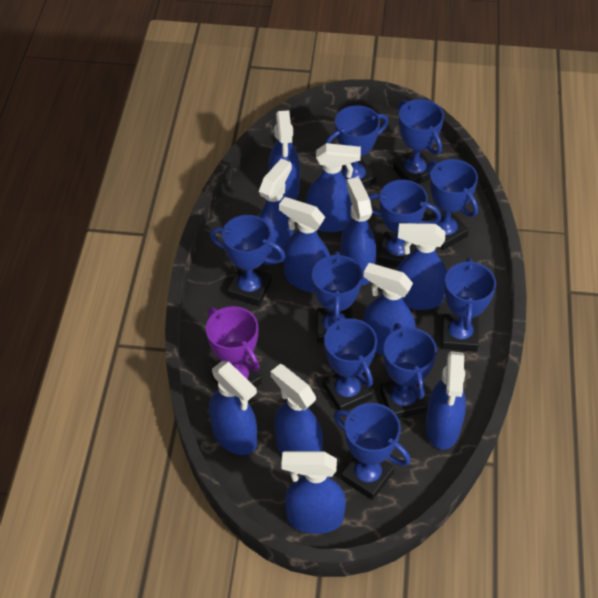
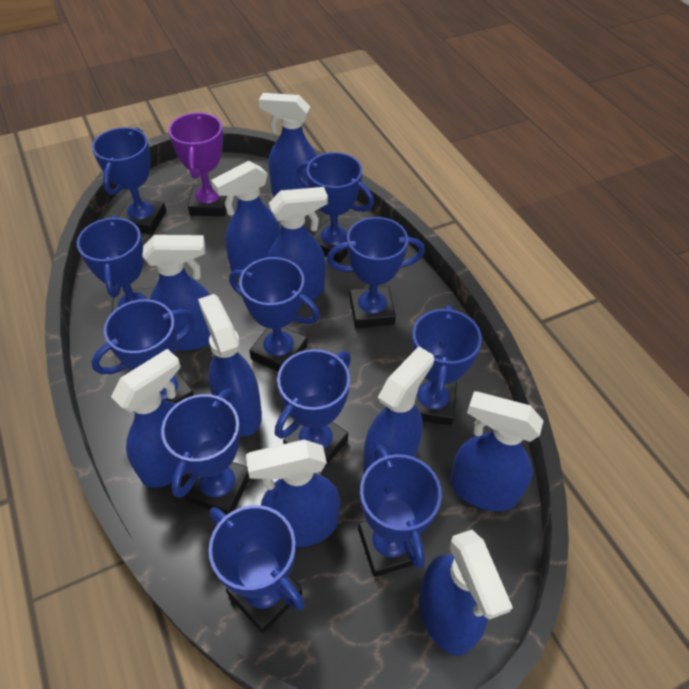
blue spray bottle: [209,361,257,455] [259,159,293,265] [268,110,300,200] [271,364,323,454] [279,197,330,293] [281,451,346,534] [306,143,361,232] [340,177,376,285] [363,263,416,355] [397,223,447,310] [425,351,466,450] = 11 -> [111,349,187,488] [142,235,211,350] [198,294,262,437] [211,161,281,278] [246,440,340,548] [259,93,317,197] [267,187,328,304] [363,347,434,473] [419,530,513,656] [450,391,544,511] = 10
blue trophy: [210,215,285,306] [312,251,363,343] [323,317,377,411] [325,105,388,188] [333,403,411,500] [369,180,441,267] [380,323,437,419] [393,99,444,184] [427,159,478,250] [441,258,496,352] = 10 -> [77,215,154,313] [91,299,195,404] [92,127,166,235] [161,389,250,515] [208,505,305,633] [229,257,320,372] [275,349,351,473] [296,152,374,263] [327,217,425,328] [358,445,442,577] [412,305,482,426] = 11

